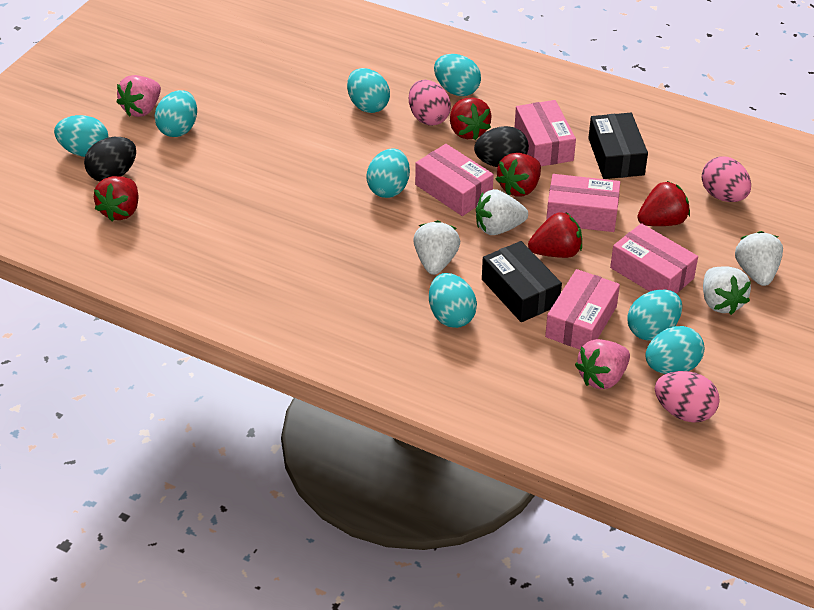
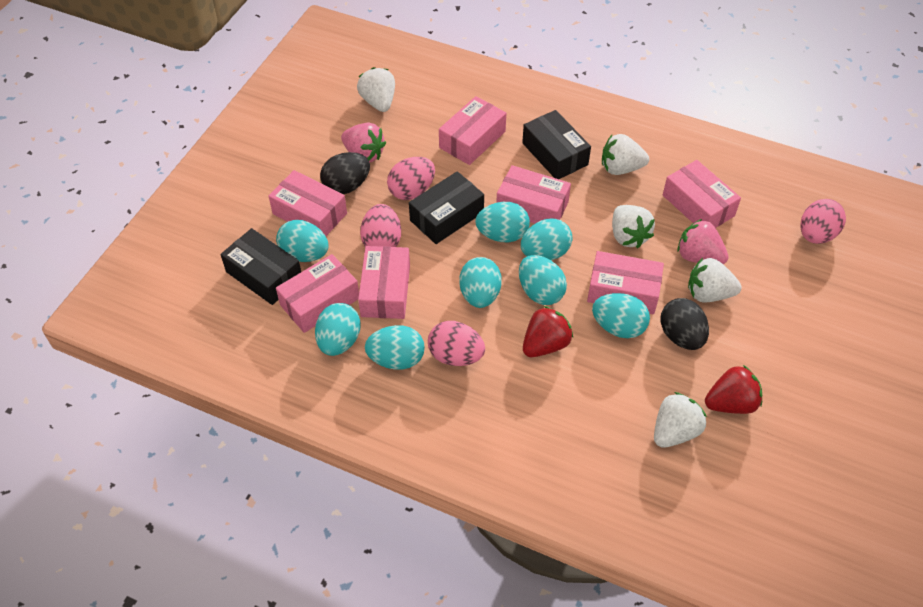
black box: [482,241,562,322] [588,113,648,179] = 2 -> [221,228,301,305] [409,171,484,244] [522,110,591,179] = 3
pink box: [415,144,494,216] [514,100,576,166] [545,269,620,350] [546,174,620,232] [610,223,698,294] = 5 -> [269,170,347,236] [276,254,359,333] [358,246,410,319] [439,96,506,165] [496,165,571,224] [587,251,664,314] [663,160,741,228] = 7
pink egg: [409,80,451,126] [655,371,720,423] [702,156,751,202] = 3 -> [360,204,401,247] [387,157,435,200] [428,321,485,366] [800,199,846,244] = 4
red strawberry: [94,176,138,222] [450,97,492,140] [496,153,541,197] [528,212,582,258] [637,181,690,226] = 5 -> [523,306,573,357] [705,365,762,414] = 2
white strawberry: [413,220,460,275] [476,189,528,235] [703,266,751,315] [735,231,783,286] = 4 -> [357,67,395,112] [602,134,649,175] [612,205,655,248] [654,392,707,448] [688,258,742,303] = 5

